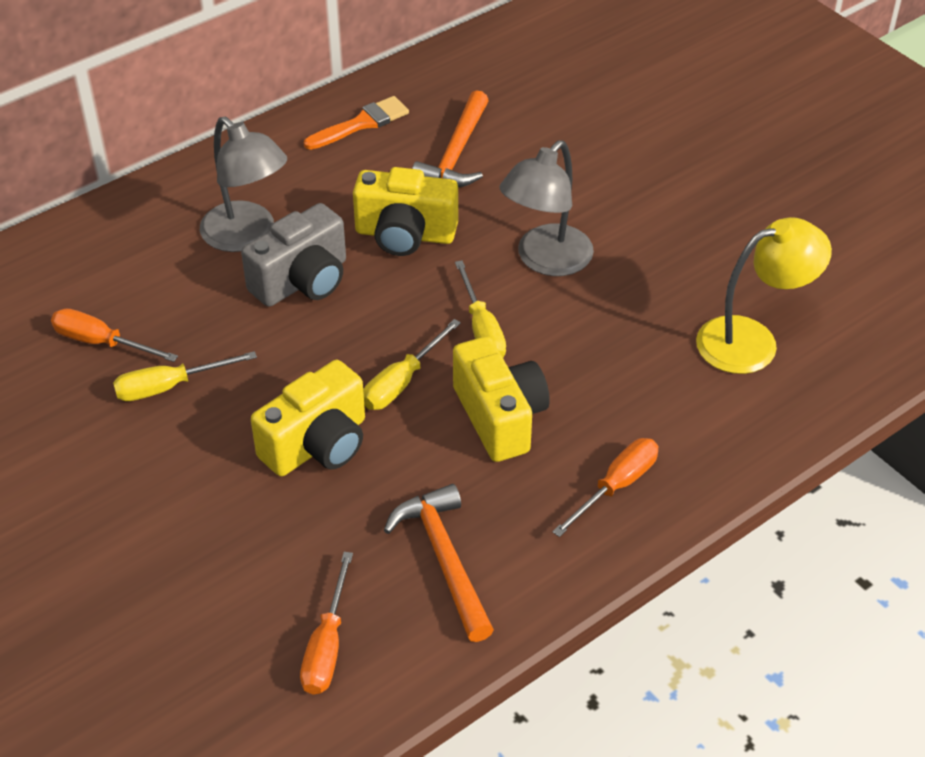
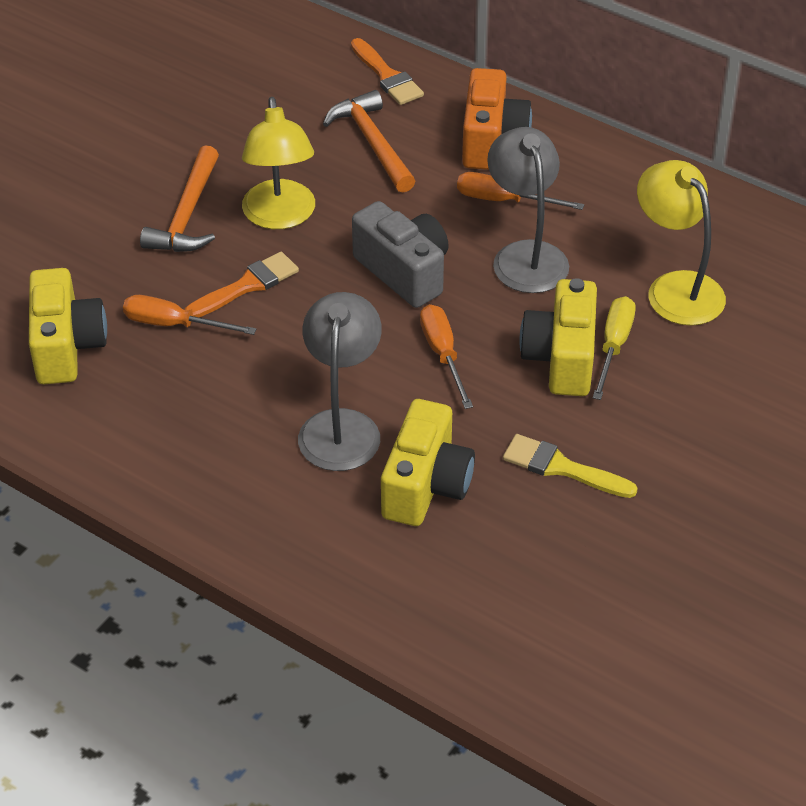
orange brush: [304,96,409,150] = 1 -> [185,252,299,317] [351,38,424,105] = 2
orange camera: none = 0 -> [462,68,532,170] = 1
yellow brush: none = 0 -> [503,434,638,498] = 1
yellow lamp: [696,217,832,374] = 1 -> [242,97,315,229] [637,160,726,326] = 2
yellow screwdriver: [113,351,257,401] [363,319,461,410] [455,260,506,357] = 3 -> [593,296,636,400] = 1

